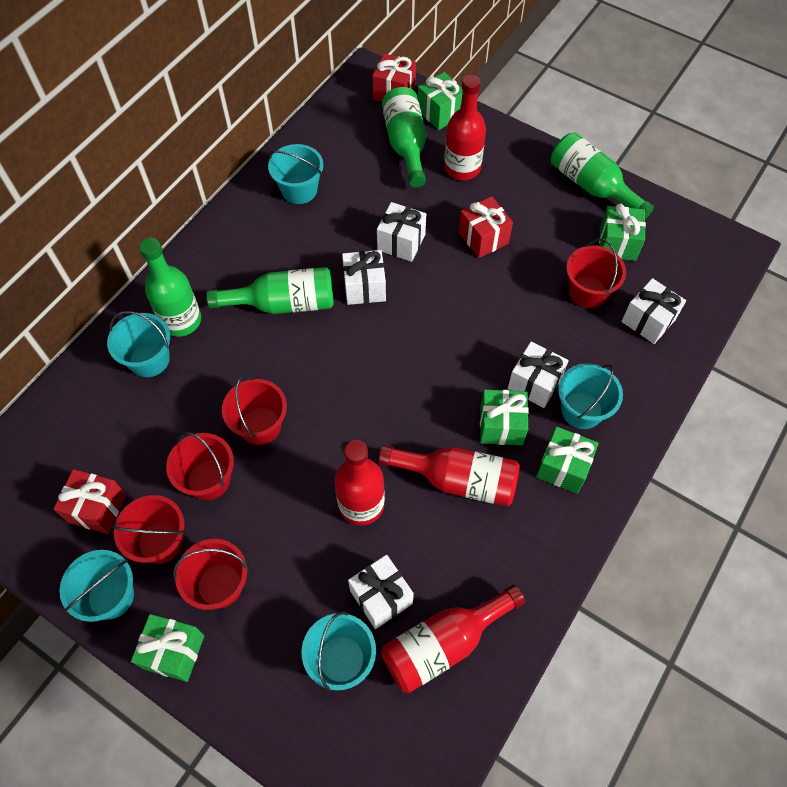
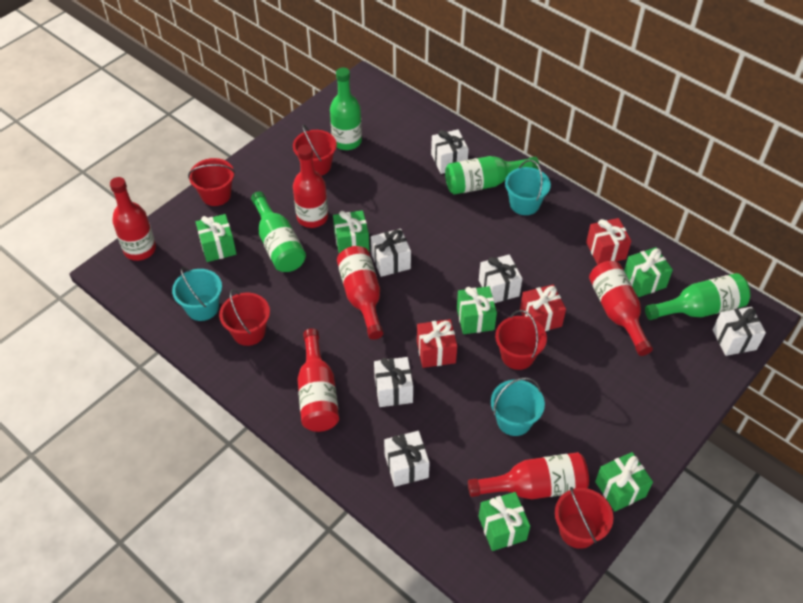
green gift: [131,614,204,682] [418,72,463,130] [480,390,529,445] [536,427,598,494] [599,204,646,261] = 5 -> [196,214,237,262] [333,210,370,254] [457,286,497,334] [478,492,530,551] [595,452,653,511] [624,247,673,297] = 6
red bottle: [334,440,385,526] [378,445,520,506] [381,584,525,693] [444,75,486,180] = 4 -> [110,177,156,261] [293,144,328,228] [297,328,339,432] [337,246,383,340] [468,452,589,499] [589,261,653,356] = 6
turquoise bucket: [60,550,134,622] [107,311,170,377] [268,144,323,204] [302,611,376,691] [558,364,623,429] = 5 -> [172,267,222,321] [491,378,545,436] [505,160,551,215] = 3
white gift: [342,250,386,305] [348,555,414,629] [377,202,426,262] [508,341,569,408] [621,278,686,344] = 5 -> [371,229,411,277] [374,357,413,407] [384,431,430,487] [431,129,469,174] [479,254,522,303] [713,307,766,356] = 6

